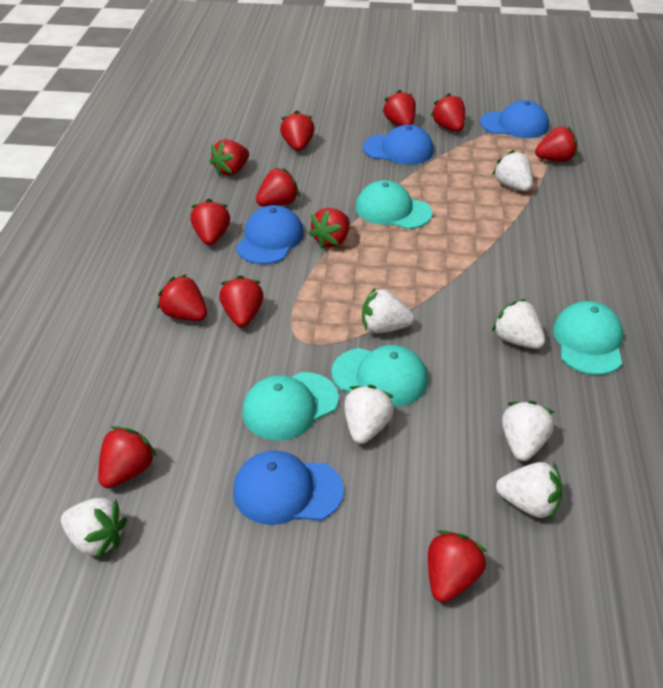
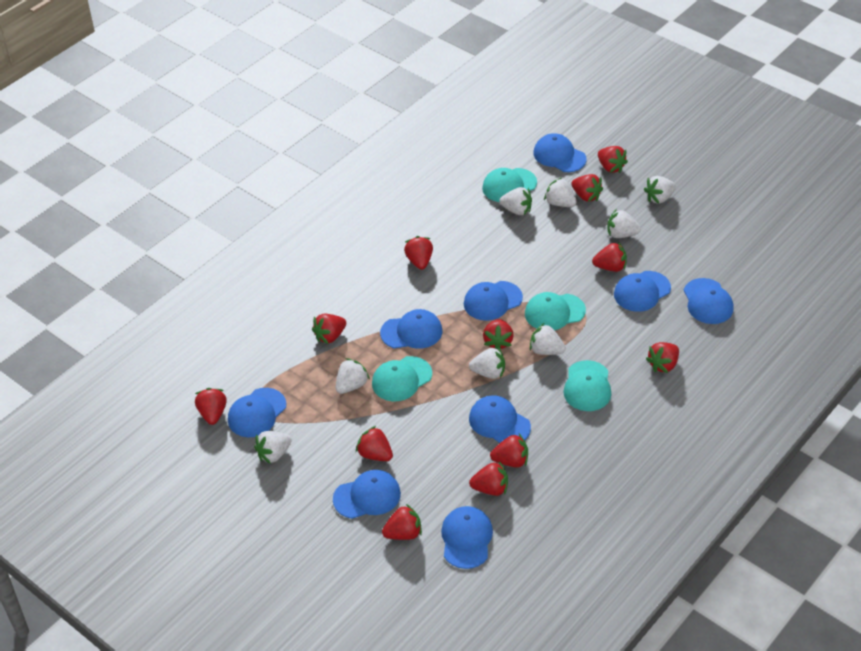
blue cap: [233,451,344,525] [236,205,304,264] [363,125,434,165] [480,100,549,138] = 4 -> [228,388,286,437] [333,470,401,519] [380,309,442,349] [441,506,493,569] [464,281,523,321] [469,395,531,443] [533,133,587,172] [614,271,671,312] [683,278,733,324] = 9
white strawberry: [61,498,127,559] [344,385,394,444] [362,287,414,333] [492,150,533,191] [492,299,545,349] [496,462,563,520] [502,401,555,461] = 7 -> [254,431,292,464] [336,358,370,394] [469,347,505,379] [499,187,532,215] [530,323,566,355] [544,178,577,207] [607,209,641,238] [644,176,676,204] = 8

